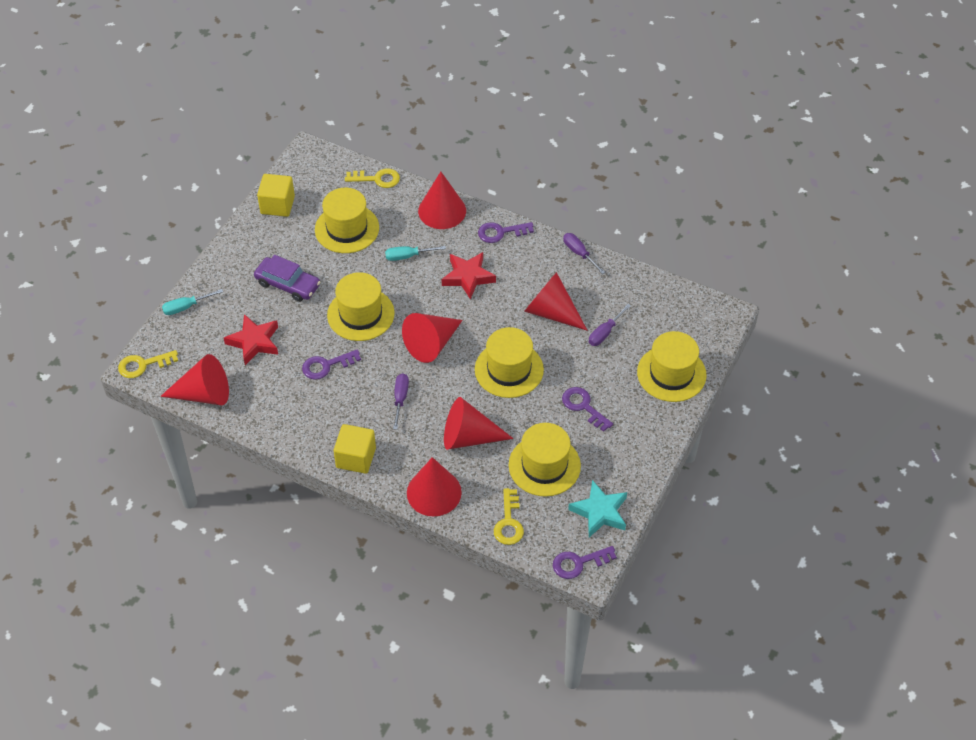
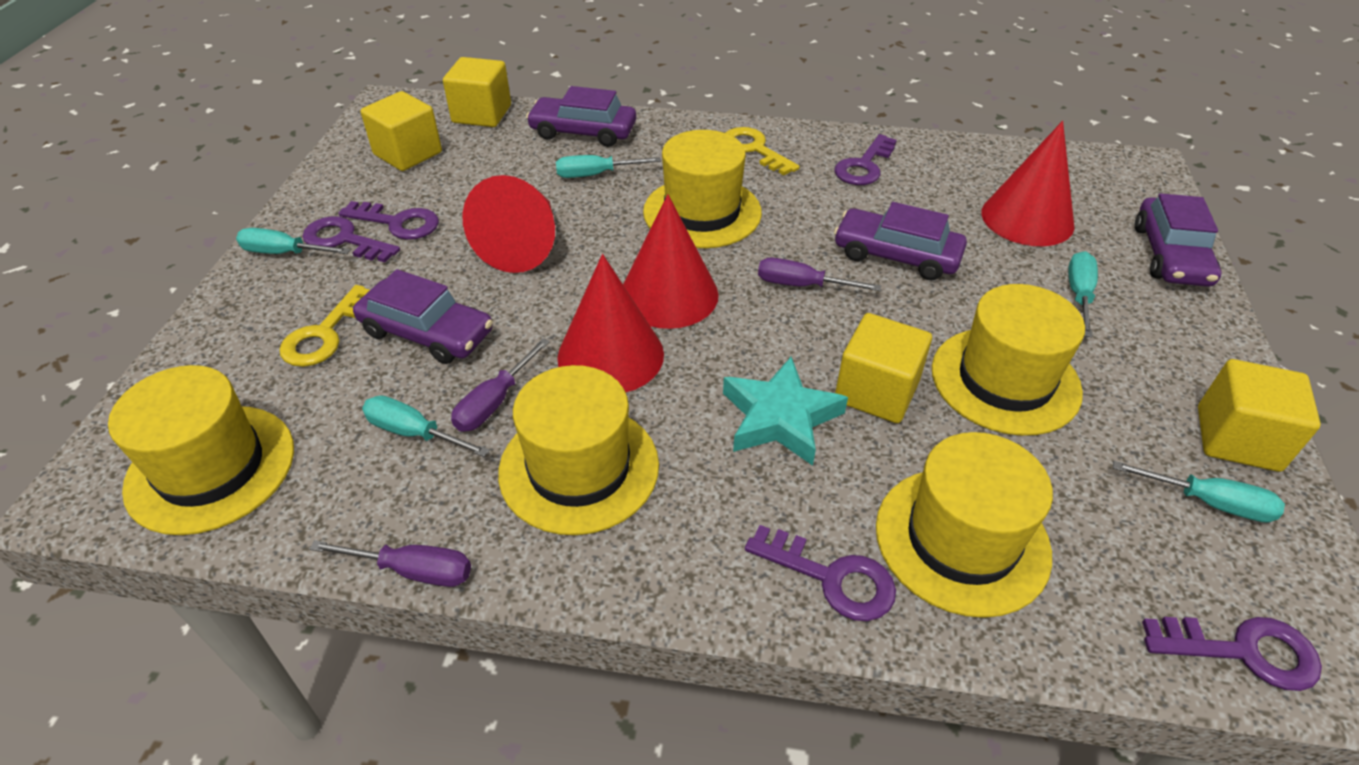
purple car: [254,255,321,302] = 1 -> [353,269,493,364] [526,86,636,147] [834,202,967,280] [1135,193,1221,287] = 4
purple key: [302,349,361,380] [478,222,534,243] [553,546,617,579] [562,387,613,432] = 4 -> [303,216,400,263] [338,201,439,240] [745,525,896,621] [834,134,897,185] [1142,617,1322,691] = 5
red cone: [160,354,229,405] [402,313,463,363] [407,457,462,516] [418,172,466,229] [444,397,513,450] [524,272,587,330] = 6 -> [463,175,555,273] [557,254,664,392] [623,194,719,329] [981,121,1075,246] = 4
red star: [224,314,278,365] [442,252,496,299] = 2 -> none = 0
turquoise screwdriver: [162,289,223,315] [385,246,446,261] = 2 -> [236,228,351,254] [362,395,490,457] [556,155,661,178] [1068,251,1098,337] [1113,461,1285,523] = 5
yellow cube: [257,174,295,217] [334,424,376,474] = 2 -> [361,91,442,171] [443,57,511,127] [835,313,932,423] [1198,359,1321,472] = 4
yellow key: [118,350,178,378] [345,168,400,188] [494,488,524,545] = 3 -> [279,285,370,367] [725,127,800,175] = 2

